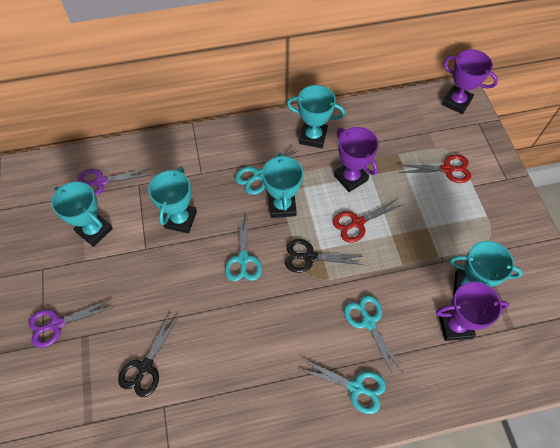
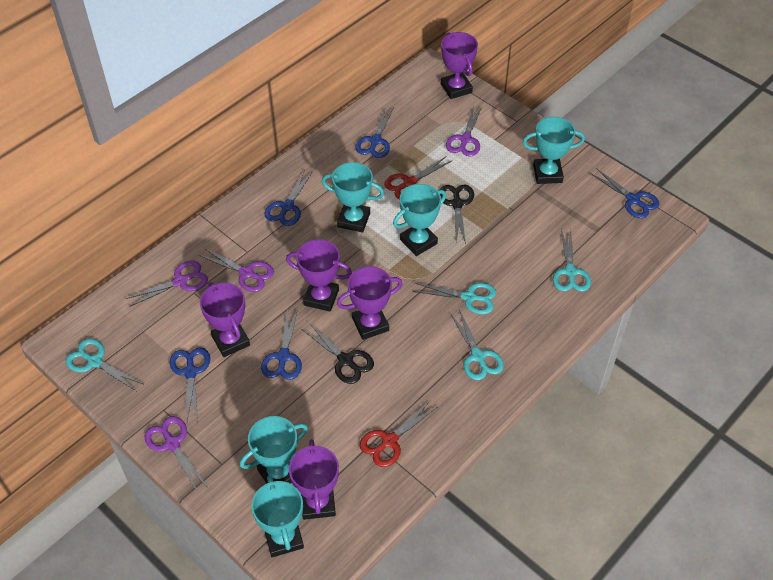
blue scissors: none = 0 -> [170,348,210,421] [261,309,302,380] [265,169,313,226] [355,106,394,158] [590,168,660,218] = 5
purple scissors: [28,299,112,348] [77,168,150,196] = 2 -> [126,260,208,307] [145,416,207,491] [199,247,274,292] [446,106,482,156] = 4
purple trophy: [334,127,379,192] [436,282,509,341] [442,50,498,114] = 3 -> [200,282,250,357] [286,239,352,311] [289,439,339,520] [337,266,403,340] [441,32,478,99] = 5

